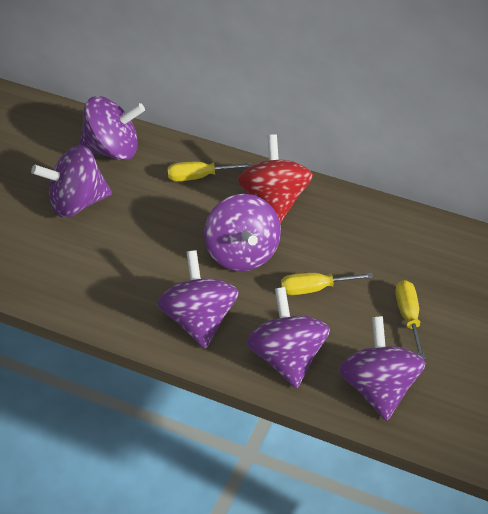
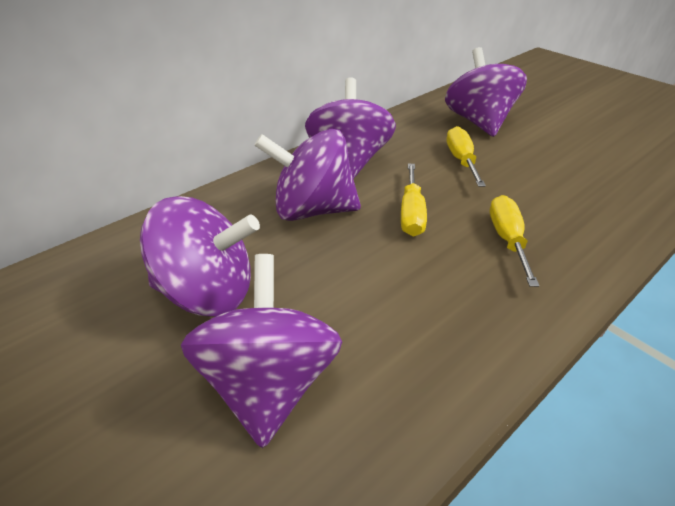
purple spinning top: [31,145,112,218] [79,96,145,160] [157,250,239,349] [204,194,281,272] [246,287,330,388] [338,316,426,421] = 6 -> [140,196,260,316] [181,254,342,448] [254,129,361,221] [305,77,396,179] [445,47,527,137] = 5
red spinning top: [238,134,313,223] = 1 -> none = 0

